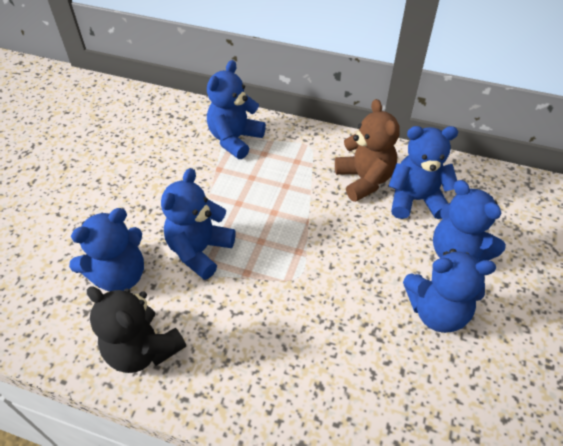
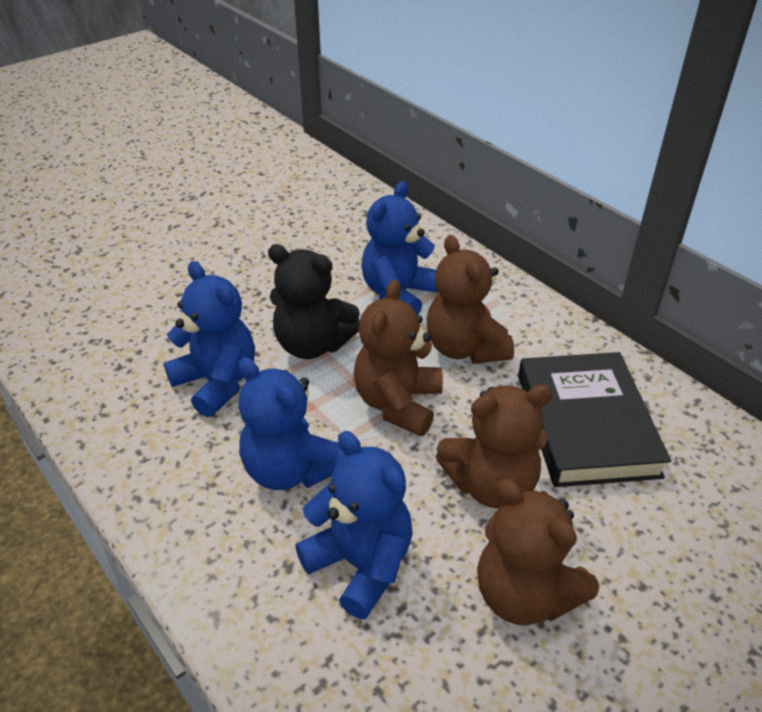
black book: none = 0 -> [518,352,671,487] = 1
blue teddy bear: [69,208,144,292] [161,168,235,280] [207,60,266,159] [389,126,458,219] [403,249,496,333] [433,180,506,262] = 6 -> [164,261,255,417] [238,357,345,490] [295,431,413,619] [361,181,438,315] = 4
brown teddy bear: [335,99,400,202] = 1 -> [353,280,443,436] [427,235,514,364] [436,384,553,509] [477,479,599,625] = 4

